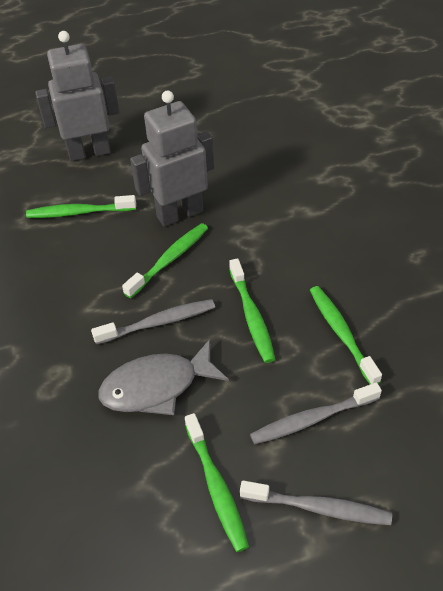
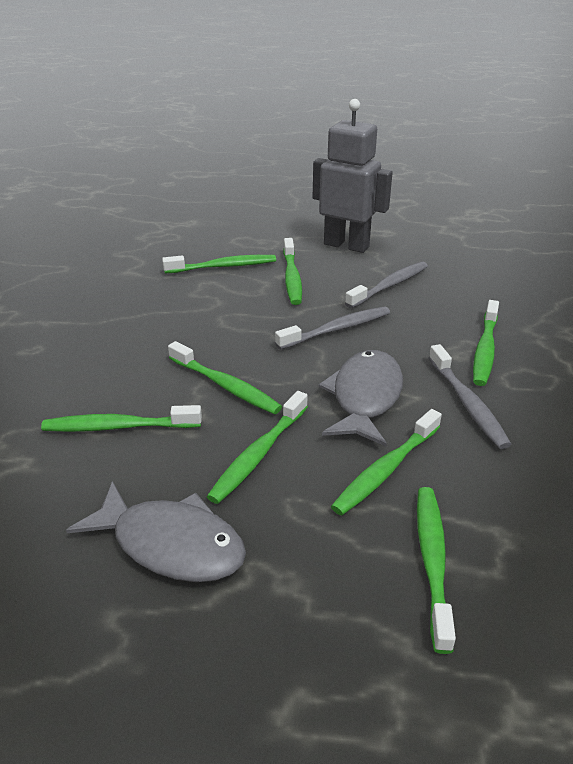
green toothbrush: [26,195,136,218] [122,223,208,298] [185,413,249,552] [229,258,275,363] [310,286,382,384] = 5 -> [41,405,202,432] [162,255,276,273] [168,341,282,414] [207,391,308,504] [283,238,302,305] [331,409,442,515] [417,487,456,654] [473,300,499,386] = 8
grey fish: [98,339,229,415] = 1 -> [66,481,246,582] [318,350,403,446] = 2
grey robot: [35,31,119,161] [130,90,214,227] = 2 -> [313,99,393,253] = 1

